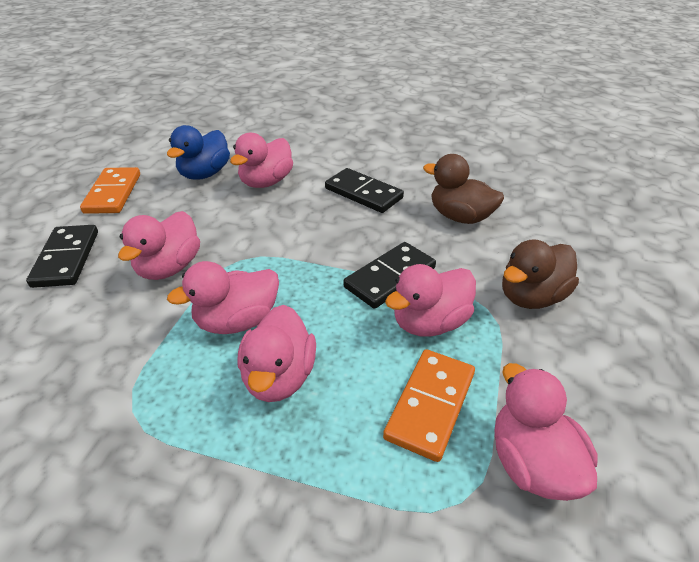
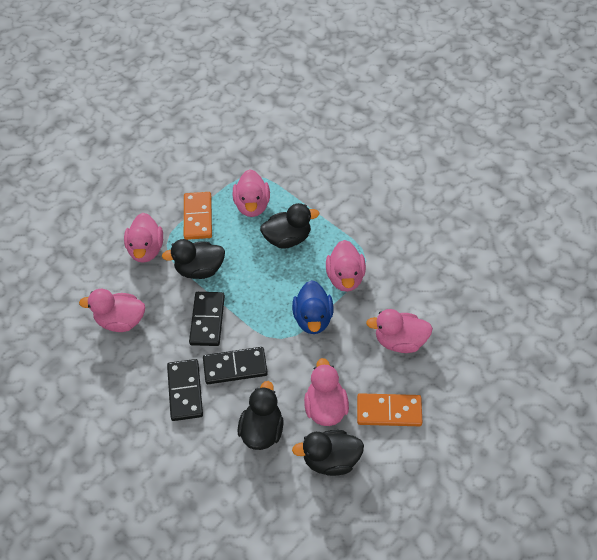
black duck: none = 0 -> [162,239,225,279] [238,381,284,450] [260,203,319,249] [292,430,364,476] = 4
brown duck: [423,154,504,224] [502,239,579,309] = 2 -> none = 0

